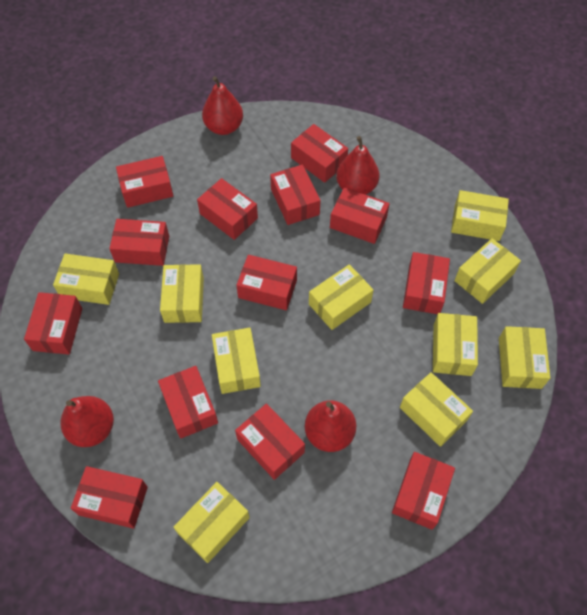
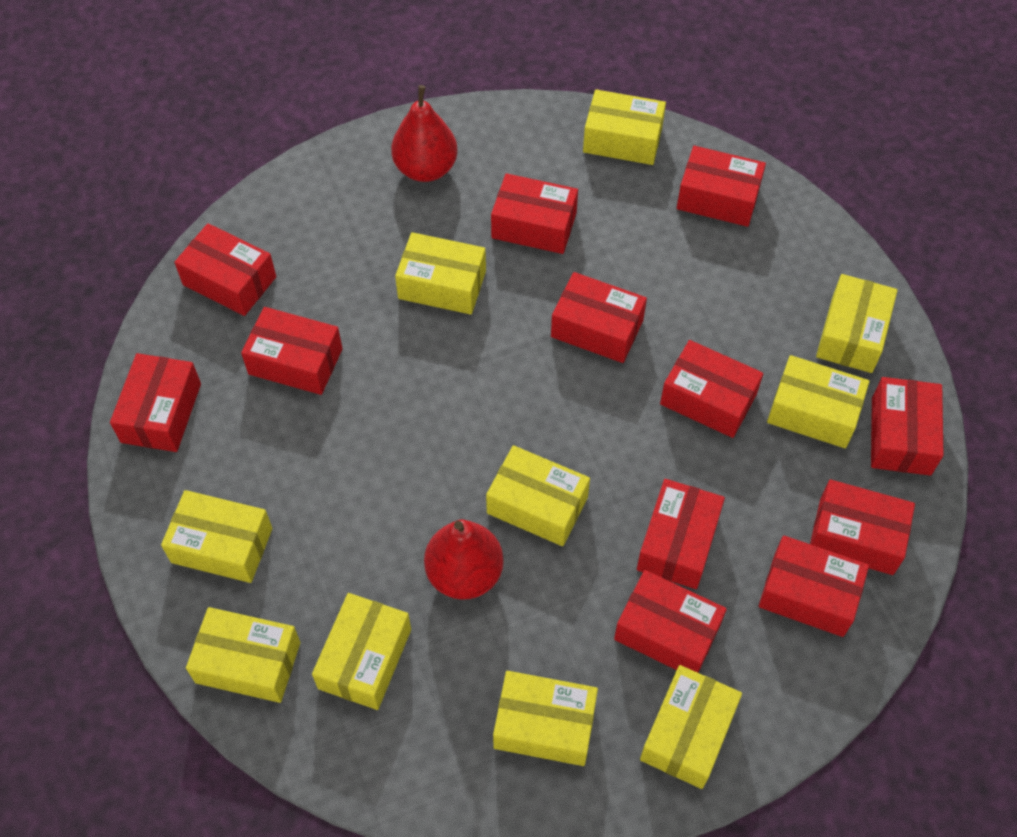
red box: [24,292,82,355] [71,466,148,529] [109,219,169,266] [116,156,173,208] [158,366,218,439] [197,178,258,240] [235,404,305,480] [236,255,297,310] [270,165,321,225] [291,124,348,183] [330,187,390,244] [392,452,455,530] [403,252,450,314] = 13 -> [110,353,201,452] [174,223,276,316] [241,307,343,395] [491,173,578,254] [551,272,647,363] [614,570,727,673] [637,479,725,589] [660,340,763,438] [677,146,766,227] [759,536,869,637] [810,479,915,575] [871,377,944,476] = 12
red pear: [61,396,114,447] [202,76,243,135] [305,400,356,452] [336,136,379,195] = 4 -> [391,85,458,182] [424,520,504,600] = 2

